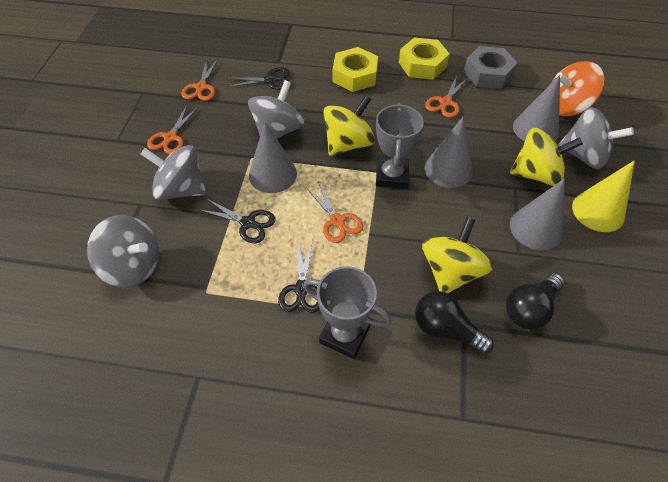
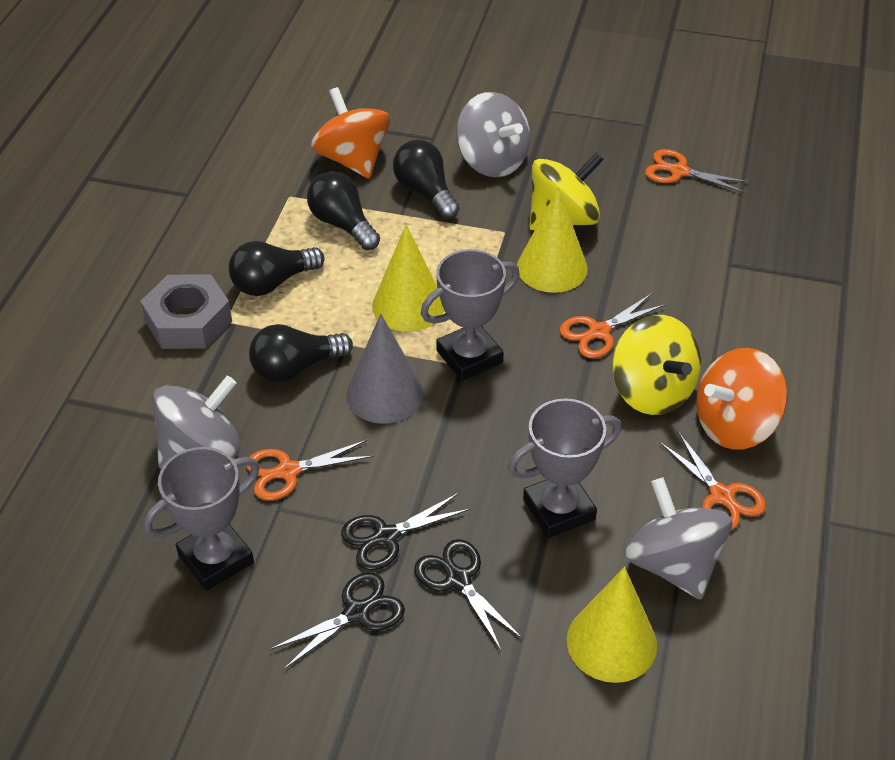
black light bulb: [415,291,494,354] [506,273,564,330] = 2 -> [229,241,325,296] [249,324,353,383] [307,171,380,250] [393,140,460,219] = 4
grey cone: [249,122,297,193] [425,116,473,188] [510,178,565,250] [513,75,560,142] = 4 -> [346,314,424,424] = 1
grey spinning top: [87,215,159,287] [141,145,207,200] [248,80,304,139] [558,107,634,169] = 4 -> [152,376,240,469] [456,92,530,177] [625,477,732,600] = 3
grey trophy: [303,266,391,359] [376,103,424,189] = 2 -> [144,447,259,591] [421,249,520,381] [508,398,622,538] = 3
orange spinning top: [551,61,605,116] = 1 -> [311,87,390,178] [696,348,788,450] = 2
yellow cone: [572,160,635,232] = 1 -> [372,225,444,332] [517,187,588,293] [567,567,657,683] = 3
yellow nut: [333,47,378,92] [399,38,450,80] = 2 -> none = 0
yellow spinning top: [323,95,375,156] [422,217,493,293] [510,128,583,186] = 3 -> [529,152,604,230] [612,315,701,415] = 2

